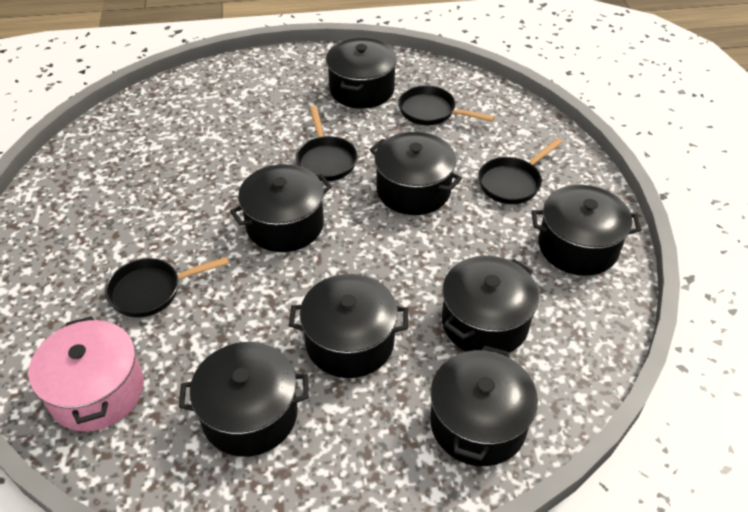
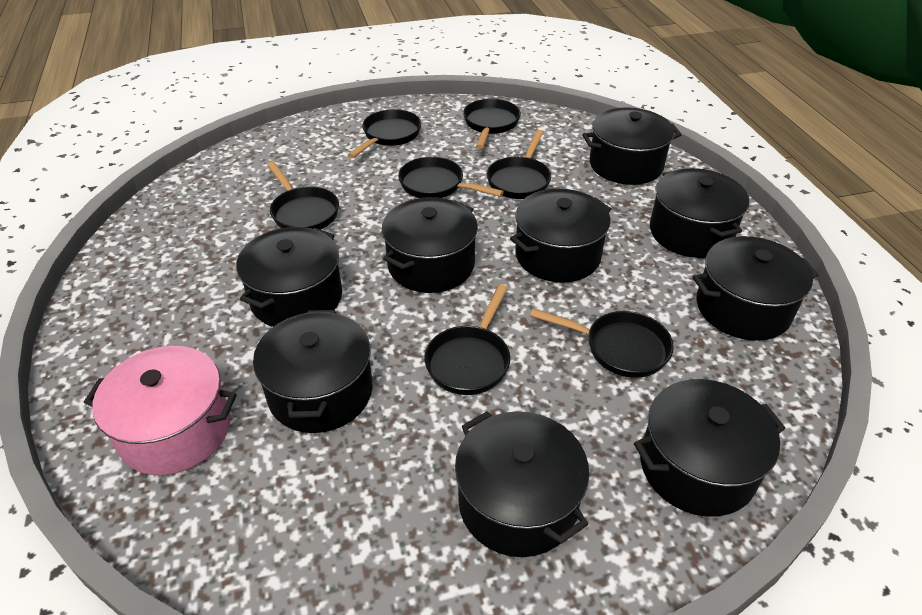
black pan: [105,257,229,318] [296,106,358,181] [398,86,495,125] [478,138,562,204] = 4 -> [267,162,339,230] [348,109,421,158] [398,157,504,198] [425,284,510,395] [463,99,521,149] [487,130,551,199] [530,309,674,378] = 7
black pot: [179,342,309,457] [230,164,332,252] [289,274,408,378] [326,38,397,109] [370,132,462,215] [430,346,538,466] [442,256,539,353] [532,185,641,276] = 8 -> [236,227,342,327] [253,310,373,433] [382,197,478,293] [455,411,589,557] [510,189,611,283] [582,107,682,185] [634,379,786,517] [650,168,749,258] [693,236,818,341] = 9

